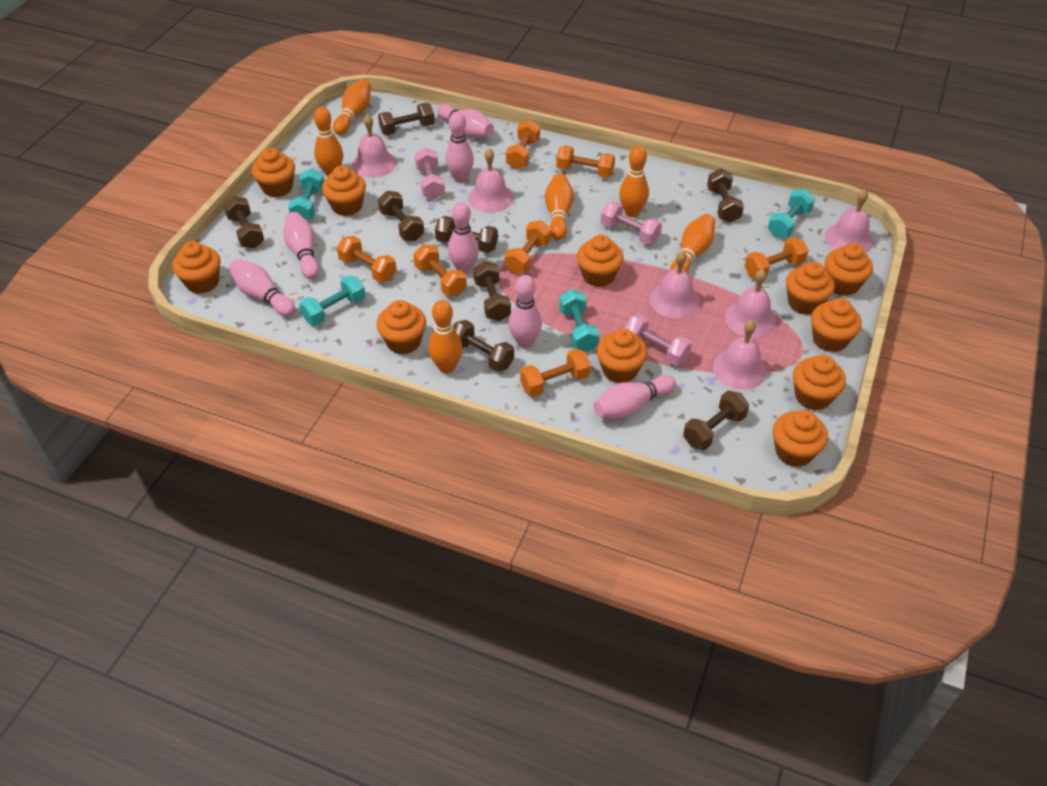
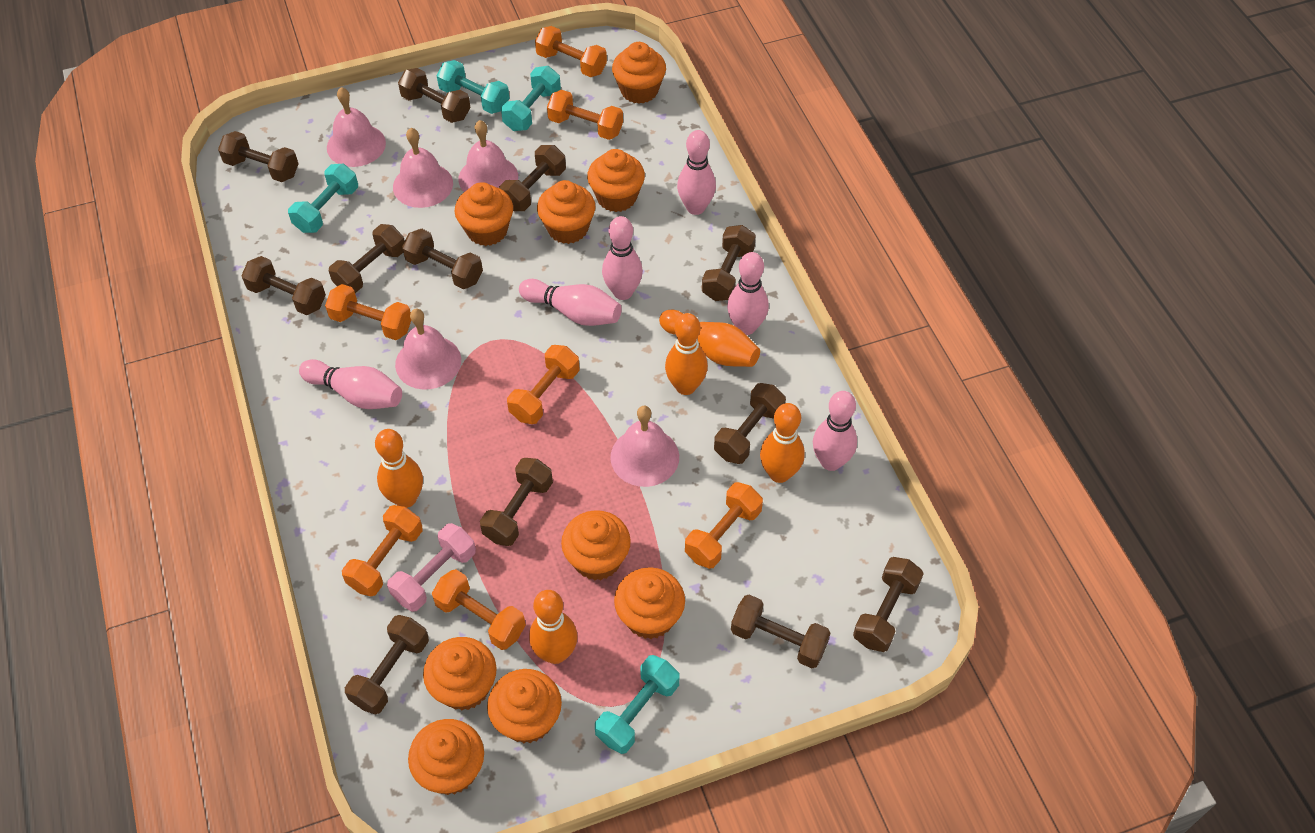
brown dumbbell: [223,196,264,248] [378,103,435,135] [378,191,424,241] [435,216,498,253] [453,320,514,372] [473,261,511,321] [683,391,749,450] [707,169,744,223] = 8 -> [218,131,298,182] [241,256,326,315] [329,224,405,293] [345,615,429,714] [398,68,471,123] [402,229,483,289] [480,458,553,546] [499,145,566,211] [702,225,756,301] [714,383,786,464] [731,595,830,668] [853,557,924,652] = 12
orange bowling pin: [314,107,343,177] [333,79,371,135] [428,300,463,374] [545,174,574,240] [619,146,649,217] [670,214,715,273] = 6 -> [375,429,423,508] [529,590,578,664] [659,310,760,367] [665,313,708,395] [760,403,805,483] = 5
orange cupcake: [172,241,221,294] [252,147,295,197] [322,166,366,216] [376,300,426,354] [577,235,624,287] [596,328,648,383] [773,410,828,467] [786,262,835,315] [793,355,846,410] [811,298,862,352] [825,243,873,296] = 11 -> [408,719,484,795] [423,637,497,711] [455,182,513,246] [487,669,562,743] [537,180,595,244] [561,510,631,580] [587,149,645,212] [612,42,666,104] [614,567,685,639] = 9
pink bell: [352,114,396,178] [468,148,514,213] [649,251,700,319] [713,320,767,390] [725,269,777,337] [825,189,874,252] = 6 -> [327,87,386,167] [393,128,453,208] [395,309,461,390] [459,120,518,192] [610,406,679,487] = 5
pink bowling pin: [229,259,295,317] [283,212,320,279] [437,104,494,138] [445,112,474,183] [448,202,479,274] [509,275,542,348] [593,375,676,419] = 7 -> [299,359,402,409] [519,279,622,326] [602,216,643,300] [677,130,716,215] [727,252,769,335] [813,391,857,471] = 6
pink dumbbell: [415,148,445,200] [601,201,662,245] [624,315,692,366] = 3 -> [387,523,476,612] = 1

